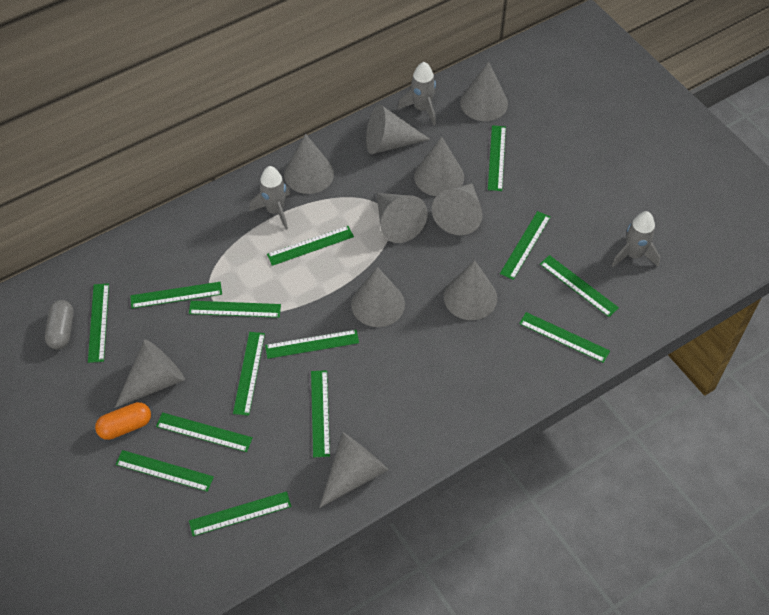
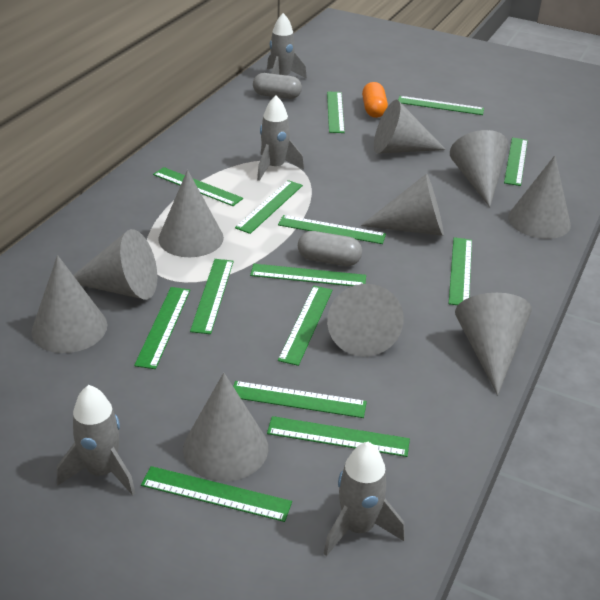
grey capsule: [45,300,74,349] = 1 -> [253,73,302,99] [298,231,362,266] = 2
grey rocket: [249,166,291,230] [398,62,436,125] [611,211,660,267] = 3 -> [57,385,136,495] [257,96,304,181] [267,13,307,78] [323,442,405,556] = 4

